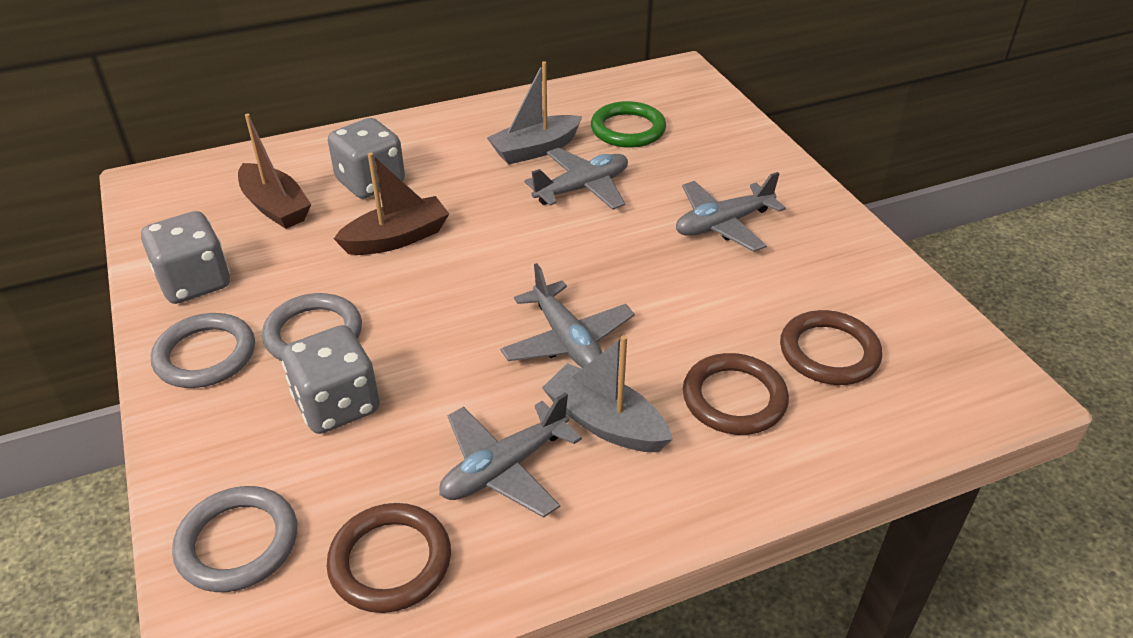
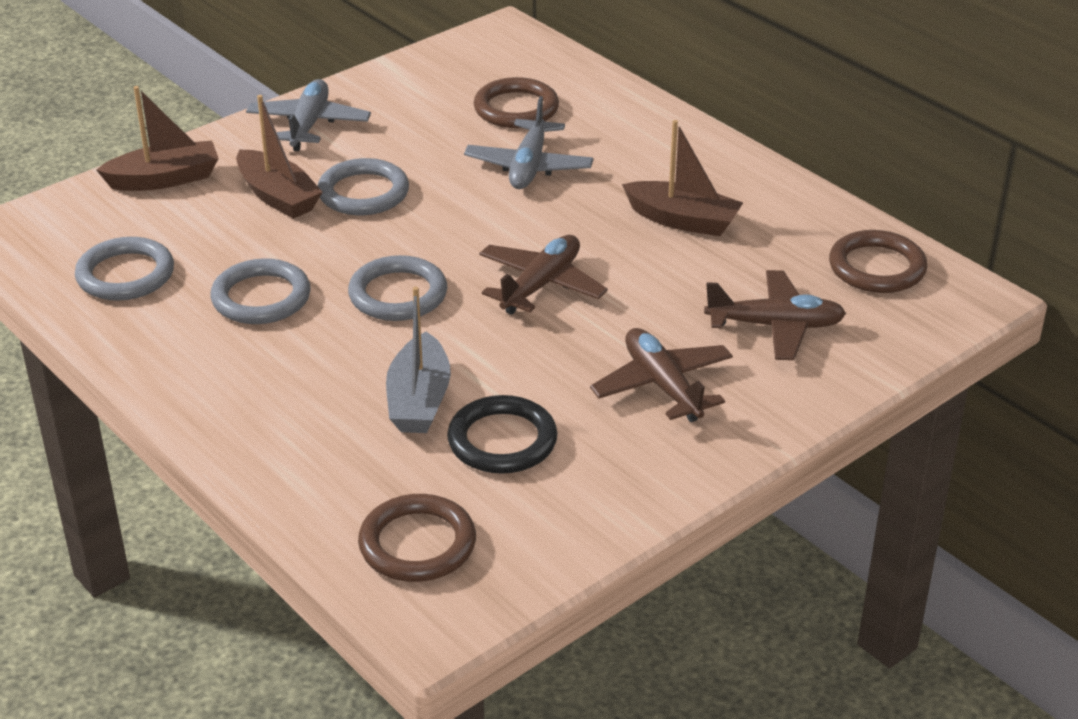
black ring: none = 0 -> [447,395,557,474] = 1
brown boat: [238,113,311,229] [334,153,449,255] = 2 -> [96,86,219,191] [236,95,323,219] [622,120,743,236] = 3
brown plane: none = 0 -> [479,235,608,315] [590,328,733,422] [704,270,846,360] = 3
green ring: [591,101,666,148] = 1 -> none = 0
grey boat: [487,61,582,164] [542,335,673,452] = 2 -> [386,287,451,433] = 1
grey dice: [141,211,230,304] [282,325,380,434] [328,118,405,199] = 3 -> none = 0
grey plane: [439,392,582,518] [500,263,635,368] [524,148,628,210] [676,172,786,252] = 4 -> [246,79,371,151] [464,96,594,189] = 2
grey ring: [151,313,255,388] [172,486,297,592] [262,293,362,361] = 3 -> [75,237,174,301] [211,258,311,324] [318,158,409,215] [348,255,447,321] = 4

